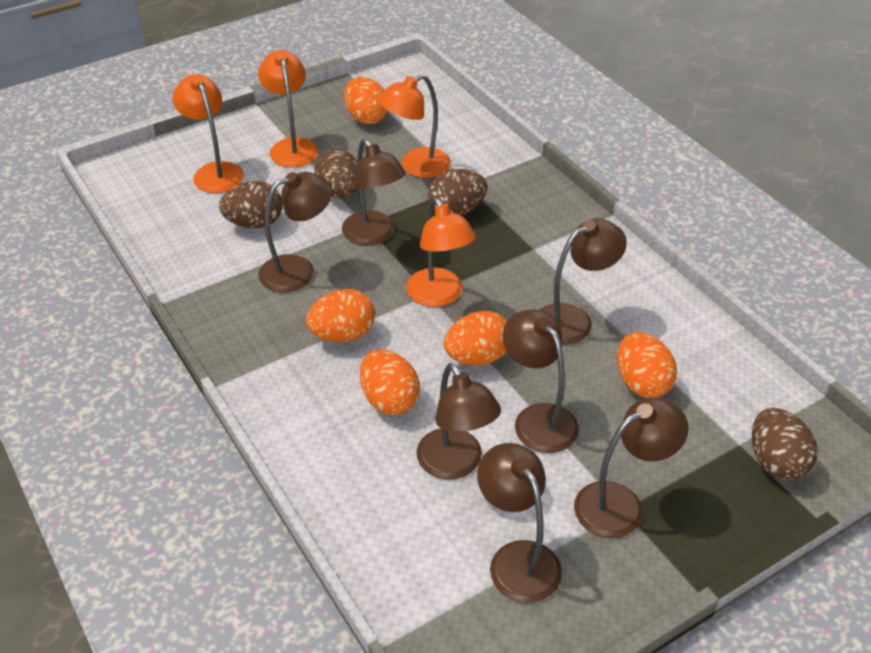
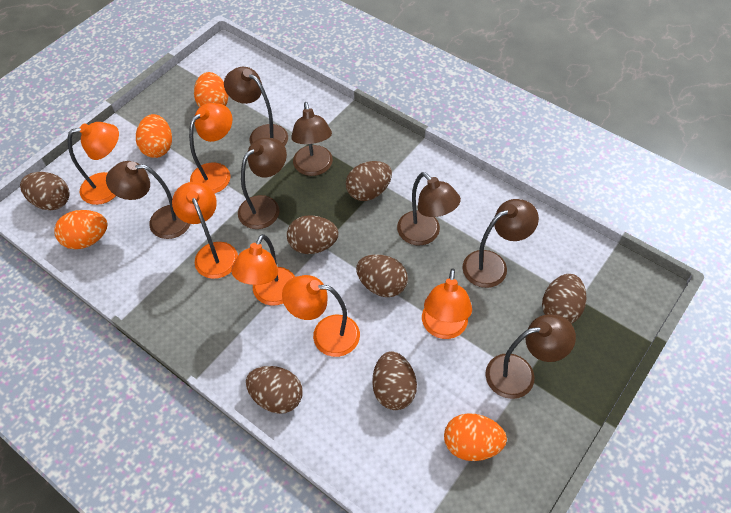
brown egg: [219,181,283,228] [315,149,358,199] [427,169,488,215] [752,408,818,481] = 4 -> [20,172,70,210] [246,366,303,414] [287,215,338,254] [346,161,392,201] [356,254,408,297] [372,351,417,410] [542,274,587,324] = 7
orange egg: [306,289,375,342] [344,77,388,124] [360,349,420,415] [444,311,507,365] [617,332,677,398] = 5 -> [54,210,108,249] [136,114,172,158] [194,72,228,107] [444,413,507,461] = 4
orange lamp: [173,74,244,193] [258,50,319,168] [378,74,451,178] [406,197,476,307] = 4 -> [68,122,119,205] [172,182,238,279] [189,103,233,193] [231,234,295,306] [282,275,360,357] [422,269,472,339] = 6

